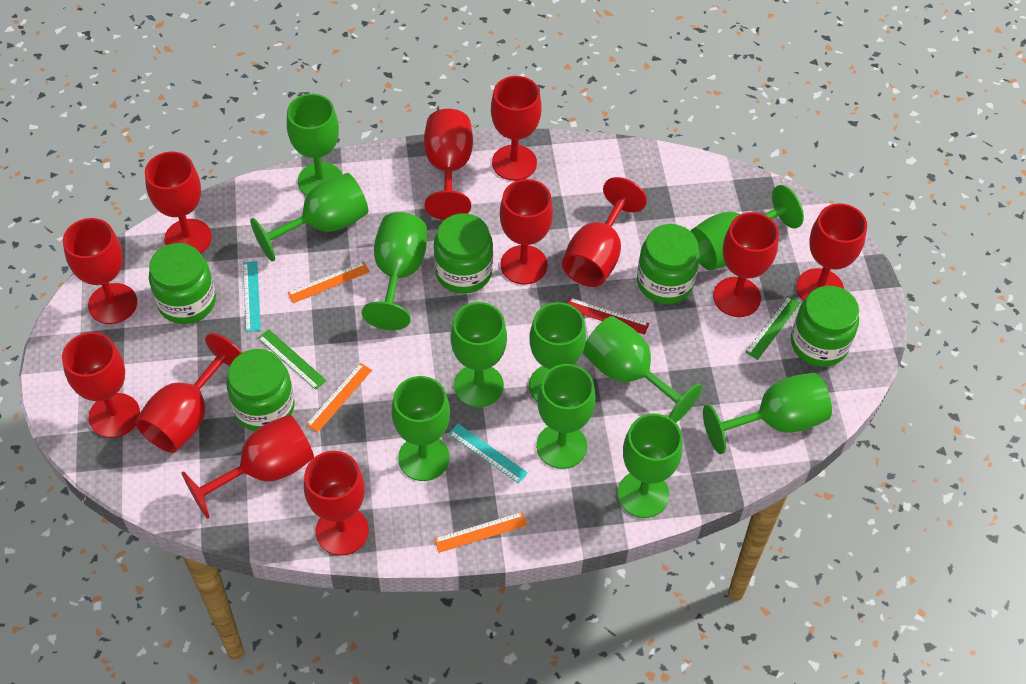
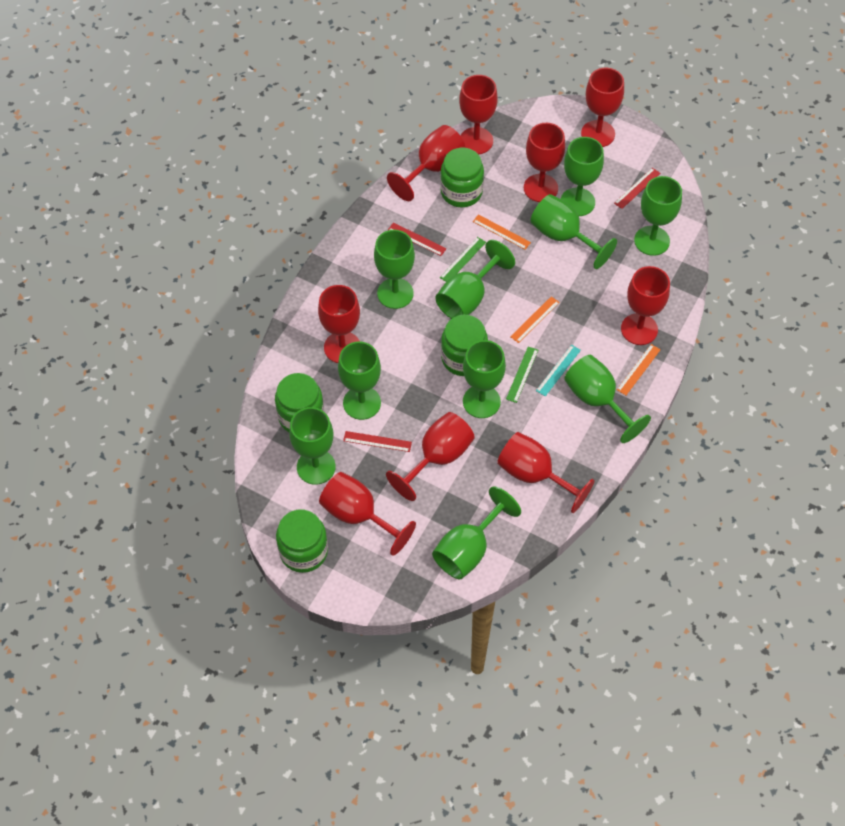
green goblet: [250,173,368,262] [287,94,342,196] [362,212,427,330] [391,376,450,481] [451,302,507,408] [529,302,586,401] [536,364,595,469] [583,316,702,423] [617,413,683,518] [691,185,804,271] [703,373,832,454] = 11 -> [289,407,336,485] [338,342,381,420] [374,230,415,309] [432,486,521,579] [436,240,515,319] [463,340,506,418] [531,194,617,269] [561,137,604,216] [564,355,651,443] [634,176,682,256] = 10
green jar: [149,243,216,324] [226,349,295,431] [434,213,493,294] [637,224,700,304] [791,286,859,367] = 5 -> [275,373,324,432] [276,509,328,573] [440,148,484,207] [441,315,488,376] = 4
red goblet: [62,332,140,438] [63,218,137,324] [135,333,243,453] [145,152,212,254] [182,414,314,519] [304,451,369,555] [424,109,473,220] [491,76,542,181] [500,179,553,285] [562,177,647,287] [713,212,779,317] [796,203,867,301] = 12 -> [318,285,360,363] [319,472,416,556] [386,412,475,501] [387,125,465,201] [459,75,498,154] [497,432,595,513] [524,123,565,202] [581,68,624,147] [621,266,670,345] = 9
red ruler: [567,298,649,335] = 1 -> [343,431,412,452] [388,223,447,256] [614,168,660,209] = 3
turquoise ruler: [243,261,261,332] [448,424,528,484] = 2 -> [536,345,581,396] = 1

